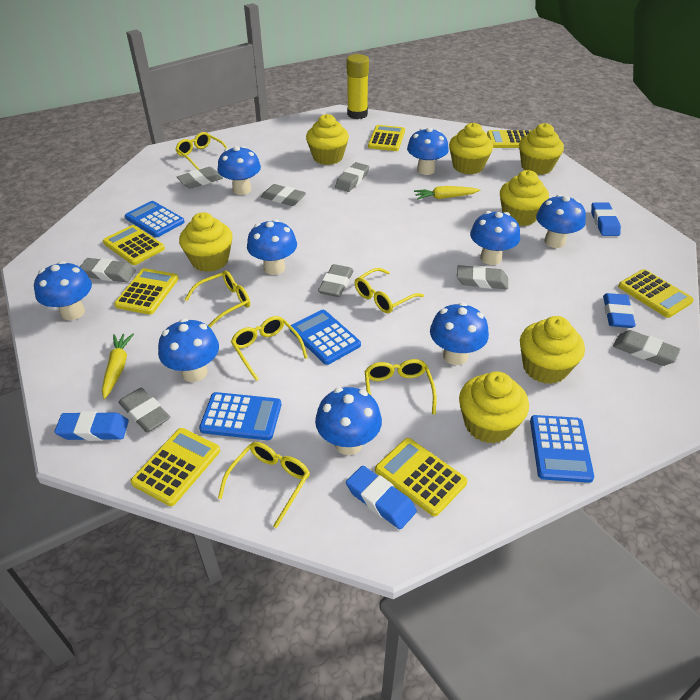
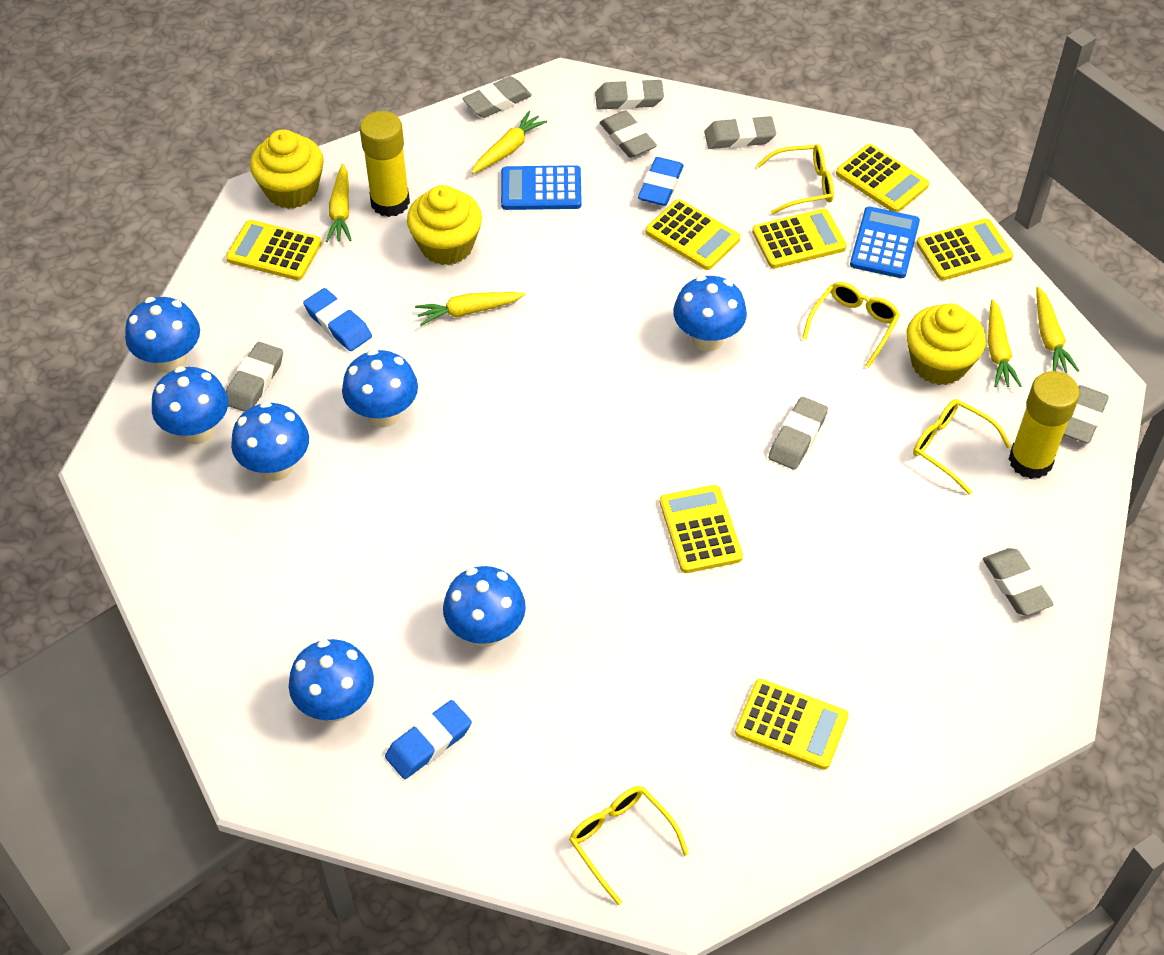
blue calculator: [125,201,185,237] [199,392,281,440] [290,310,361,365] [530,415,594,483] = 4 -> [501,165,582,210] [850,207,920,278] = 2
blue eraser: [55,411,129,441] [346,466,417,529] [591,203,621,236] [603,293,636,328] = 4 -> [303,288,372,351] [385,700,472,779] [638,157,684,206] = 3
blue mushroom: [34,261,92,320] [158,318,219,382] [218,146,261,195] [247,219,297,275] [315,387,382,455] [407,127,449,175] [430,302,489,365] [470,211,520,265] [536,194,586,248] = 9 -> [125,297,200,373] [152,366,228,444] [231,401,309,481] [289,639,374,721] [342,349,418,428] [443,566,526,647] [673,275,747,352] = 7
yellow carrot: [102,334,134,399] [414,186,480,200] = 2 -> [326,164,352,242] [415,292,525,326] [471,111,547,174] [988,299,1021,387] [1037,287,1079,373] = 5
yellow cupcake: [179,212,233,272] [306,114,349,165] [449,123,493,174] [459,371,529,443] [500,170,549,226] [519,123,564,175] [520,316,585,384] = 7 -> [250,130,324,209] [407,185,482,265] [906,303,986,385] = 3
yellow glasses: [175,132,227,170] [184,270,250,328] [218,442,310,528] [231,316,308,381] [355,268,424,313] [365,359,437,414] = 6 -> [569,786,689,905] [757,144,834,214] [802,282,900,368] [913,399,1011,495] = 4
yellow glue stick: [347,54,369,119] = 1 -> [360,111,410,217] [1009,371,1080,479] = 2

